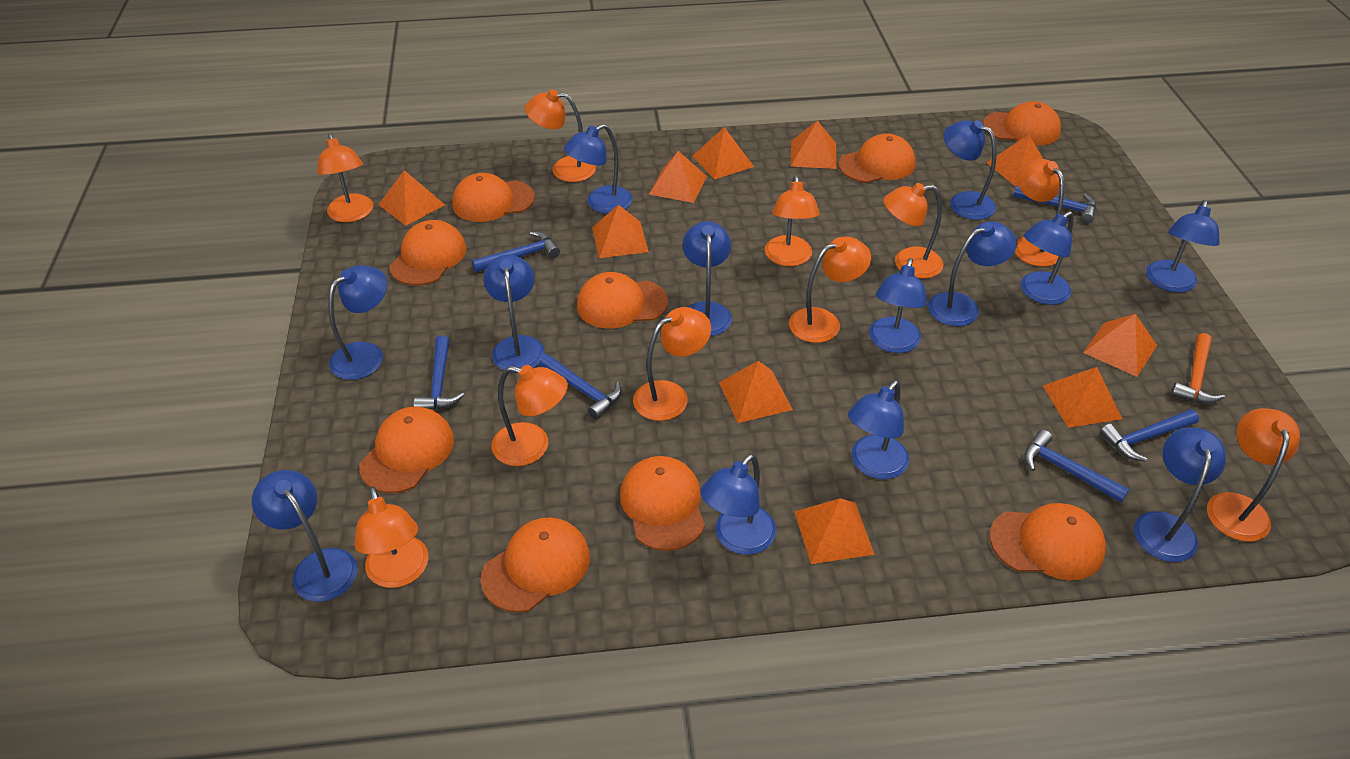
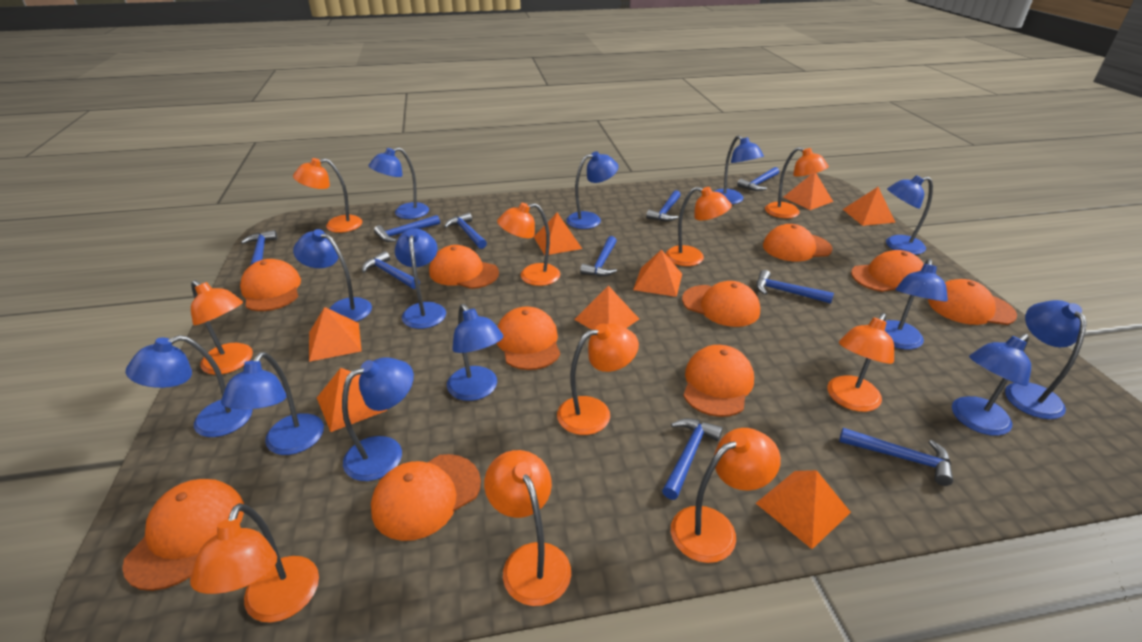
blue hammer: [414,335,464,409] [472,231,560,272] [539,354,622,419] [1013,185,1096,224] [1024,430,1129,503] [1100,409,1199,462] = 6 -> [241,230,277,266] [362,251,420,289] [374,215,440,242] [444,212,487,249] [580,236,617,276] [646,190,681,221] [662,418,723,500] [737,167,779,191] [756,270,834,304] [839,428,953,486] = 10
orange cap: [359,407,454,493] [390,220,467,286] [452,173,535,222] [481,517,590,613] [577,272,668,329] [620,456,705,551] [838,134,916,183] [983,101,1061,146] [990,503,1106,580] = 9 -> [122,479,244,591] [240,259,301,311] [371,454,481,541] [429,245,499,289] [497,307,560,370] [682,281,760,327] [683,345,754,417] [763,224,832,261] [851,250,924,292] [928,279,1017,325] = 10
orange hammer: [1171,333,1225,404] = 1 -> none = 0
orange pyramid: [378,170,445,226] [592,205,649,258] [649,151,707,203] [693,127,754,180] [719,361,793,423] [791,120,837,169] [794,498,875,564] [987,135,1043,187] [1043,367,1122,428] [1083,314,1157,377] = 10 -> [309,307,362,362] [317,368,387,432] [534,213,582,255] [574,285,639,330] [633,249,682,297] [756,470,851,549] [783,173,833,210] [843,187,896,226] = 8

